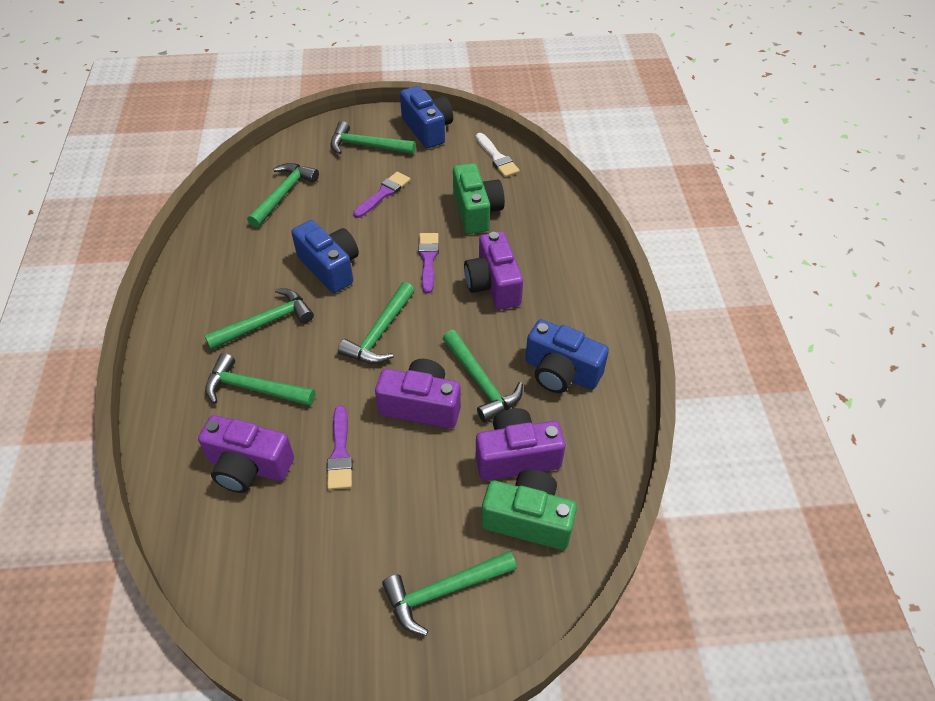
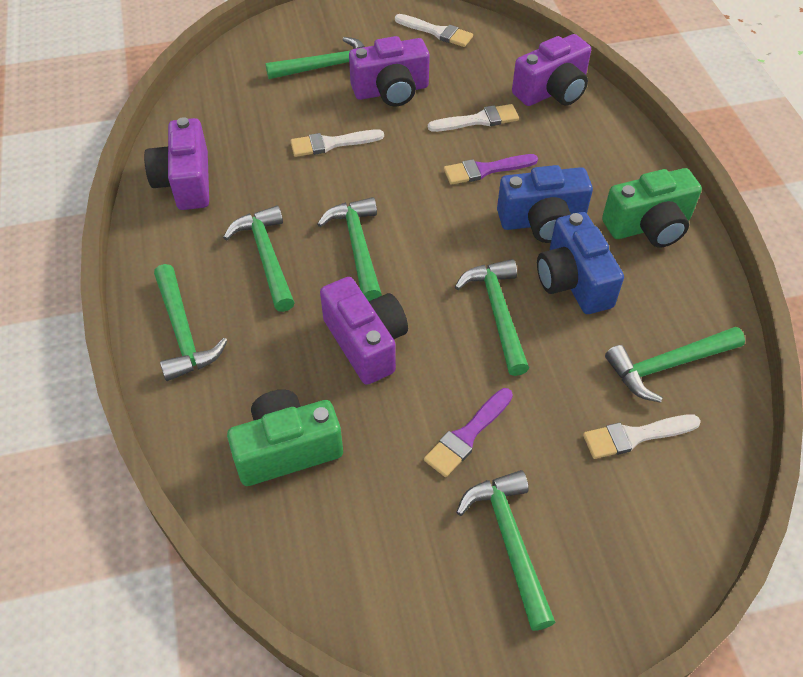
blue camera: [291,220,359,293] [400,86,453,148] [525,319,609,393] = 3 -> [497,165,593,243] [537,212,624,314] = 2
purple brush: [327,405,353,490] [353,172,410,218] [418,233,439,294] = 3 -> [424,388,513,477] [444,154,538,185] = 2
white brush: [476,133,520,177] = 1 -> [290,129,384,157] [395,14,473,47] [428,104,519,132] [583,415,701,459] = 4

